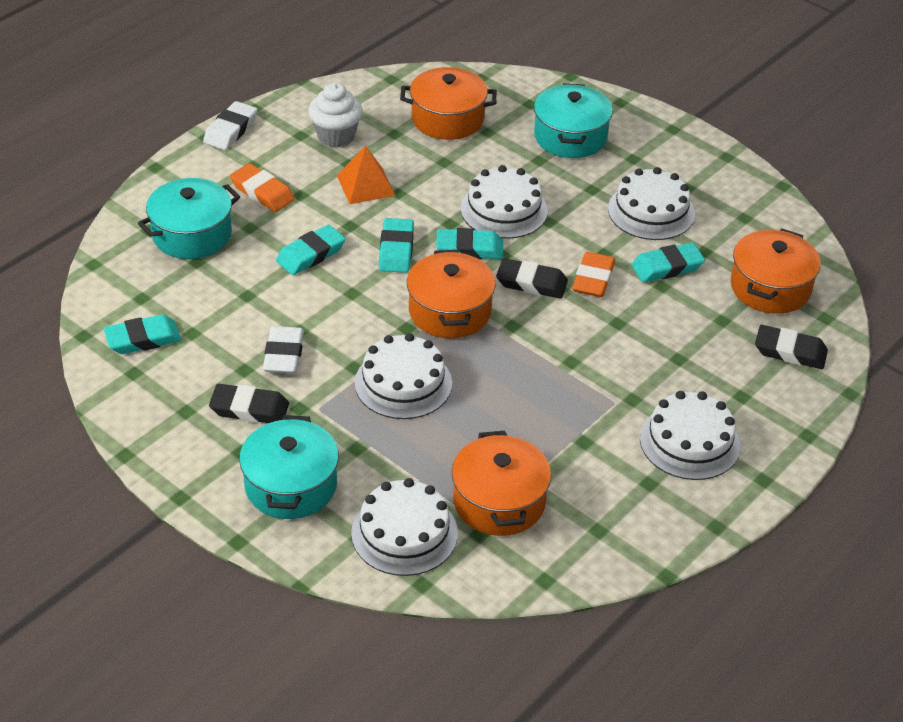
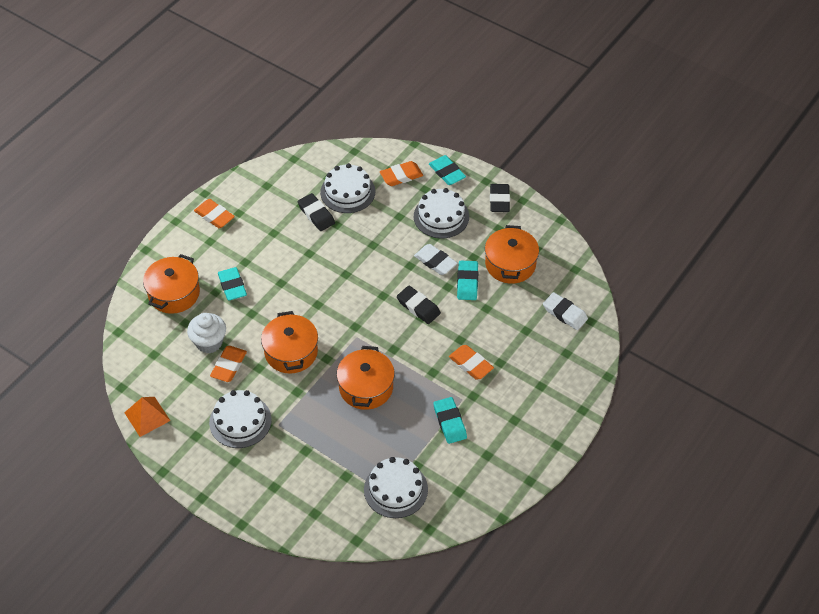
orange eraser: [230,163,295,212] [572,252,615,297] = 2 -> [194,199,235,228] [210,346,247,382] [380,161,423,186] [449,345,494,380] = 4
turquoise eraser: [104,315,181,354] [276,225,346,275] [379,218,414,273] [436,228,503,259] [631,243,705,282] = 5 -> [218,267,247,300] [429,155,466,185] [433,397,467,444] [457,261,478,300] = 4
turquoise pot: [138,178,240,259] [239,415,339,519] [534,83,613,158] = 3 -> none = 0
white cake: [351,478,458,576] [355,333,452,419] [461,165,548,239] [608,167,695,240] [640,391,740,480] = 5 -> [209,390,272,448] [320,163,375,213] [364,457,428,518] [414,188,469,238] = 4

